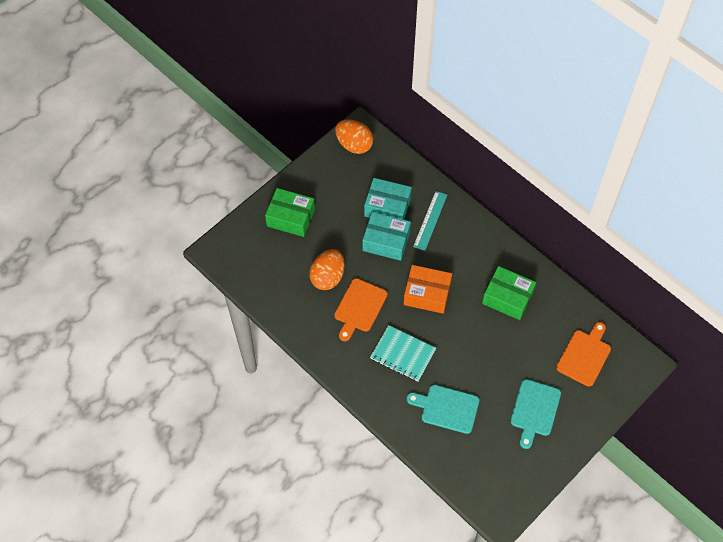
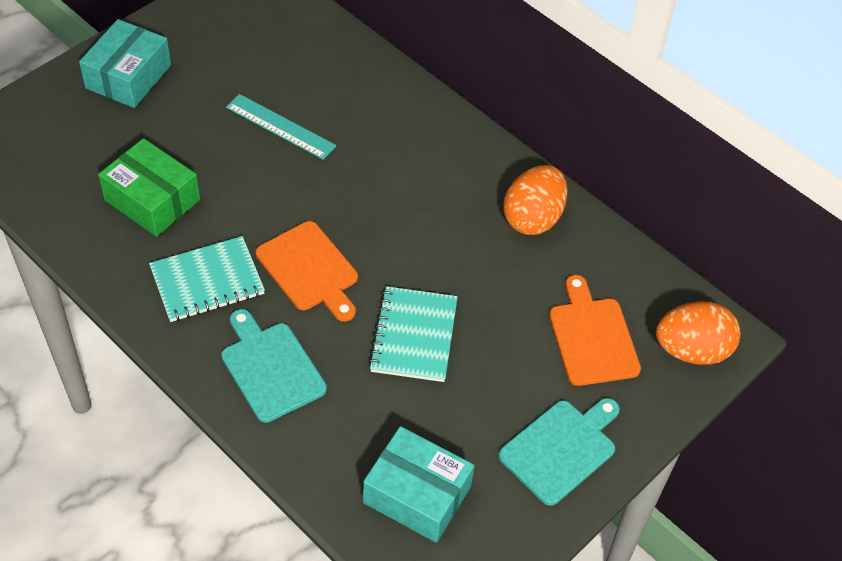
green box: [265,188,315,237] [482,266,536,320] = 2 -> [98,138,200,237] = 1
orange box: [404,265,452,314] = 1 -> none = 0
turquoise notebook: [370,325,436,382] = 1 -> [149,236,265,322] [368,286,458,382] = 2

